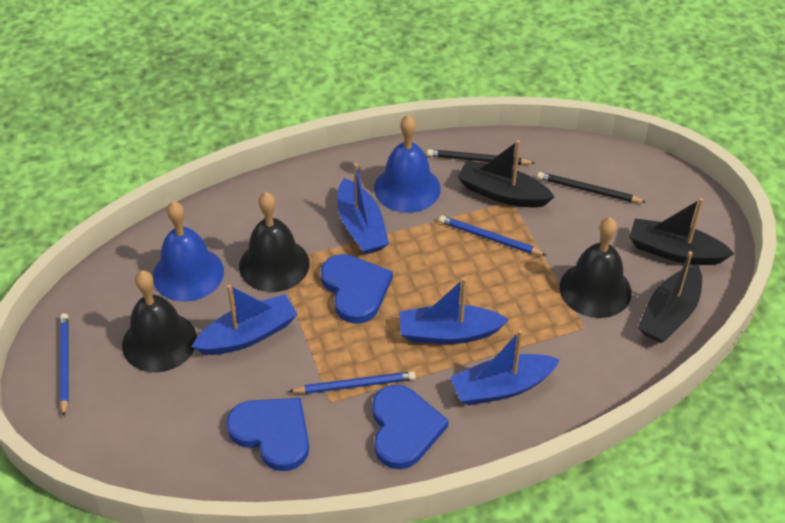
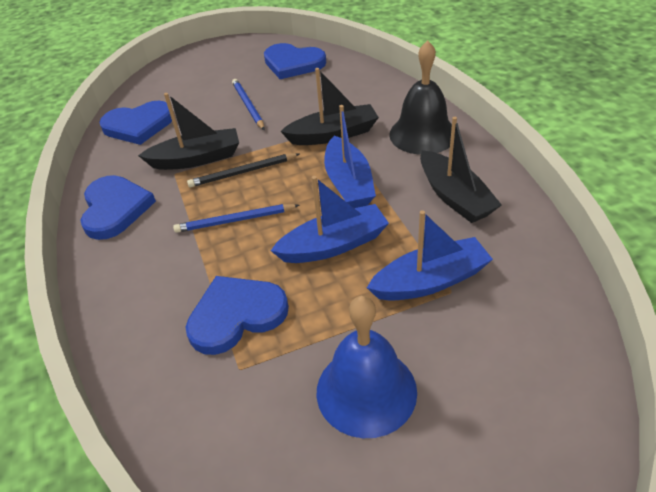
black bell: [122,270,197,372] [239,192,310,292] [560,217,632,318] = 3 -> [389,40,452,155] = 1
black pencil: [427,149,535,165] [537,172,646,203] = 2 -> [187,153,299,188] = 1
blue bell: [153,201,224,302] [374,115,441,213] = 2 -> [317,296,417,438] = 1
blue boat: [192,284,298,355] [337,163,389,254] [399,278,509,344] [450,330,560,405] = 4 -> [271,176,389,263] [324,105,376,208] [367,210,493,301] = 3
blue heart: [226,398,309,471] [320,254,393,324] [372,385,449,469] = 3 -> [80,175,156,240] [99,101,172,145] [186,276,289,355] [264,43,326,79] = 4
blue pencil: [60,313,69,416] [288,371,416,394] [439,215,546,255] = 3 -> [173,204,299,233] [232,79,264,130] = 2

